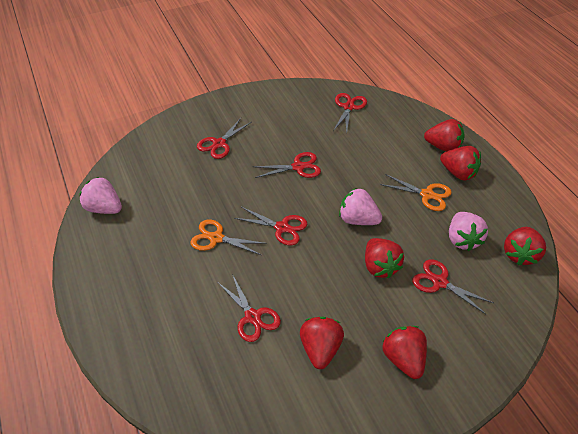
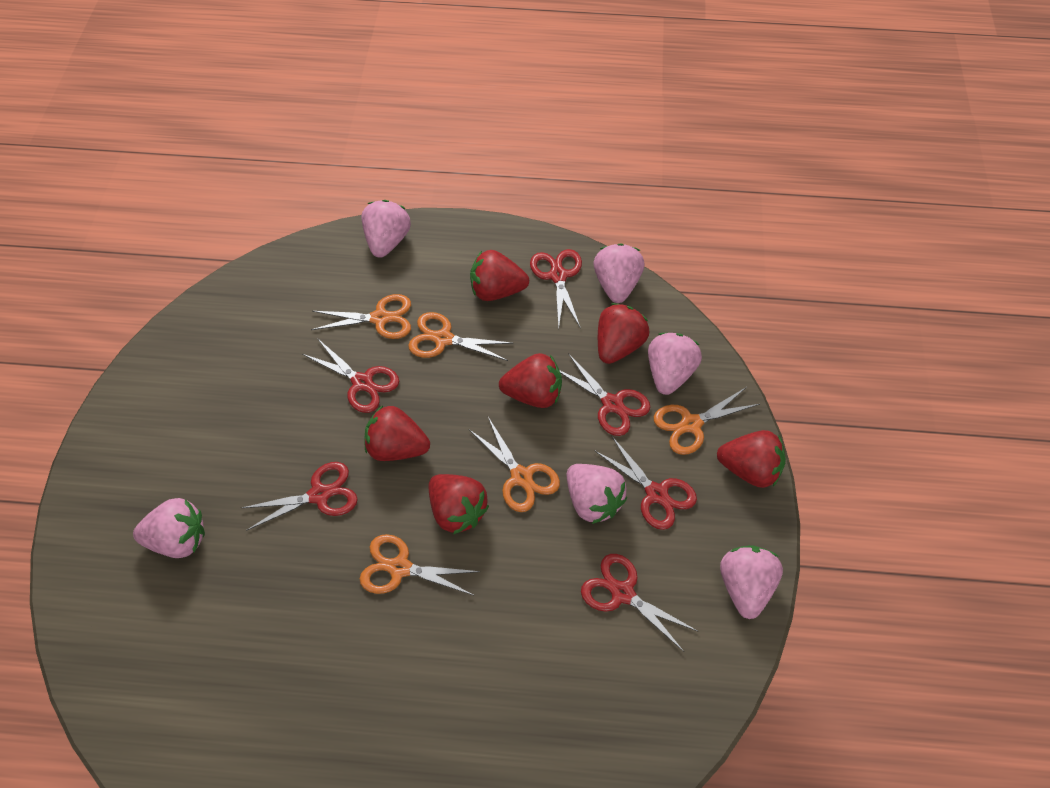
orange scissors: [190,220,267,255] [380,174,452,211] = 2 -> [311,294,411,339] [360,534,481,595] [408,312,512,361] [469,417,560,512] [654,387,760,455] = 5
pink strawberry: [80,177,122,214] [339,188,382,225] [449,212,488,251] = 3 -> [133,498,205,558] [361,200,411,258] [567,464,627,524] [593,243,644,303] [648,333,702,395] [720,545,783,619] = 6

